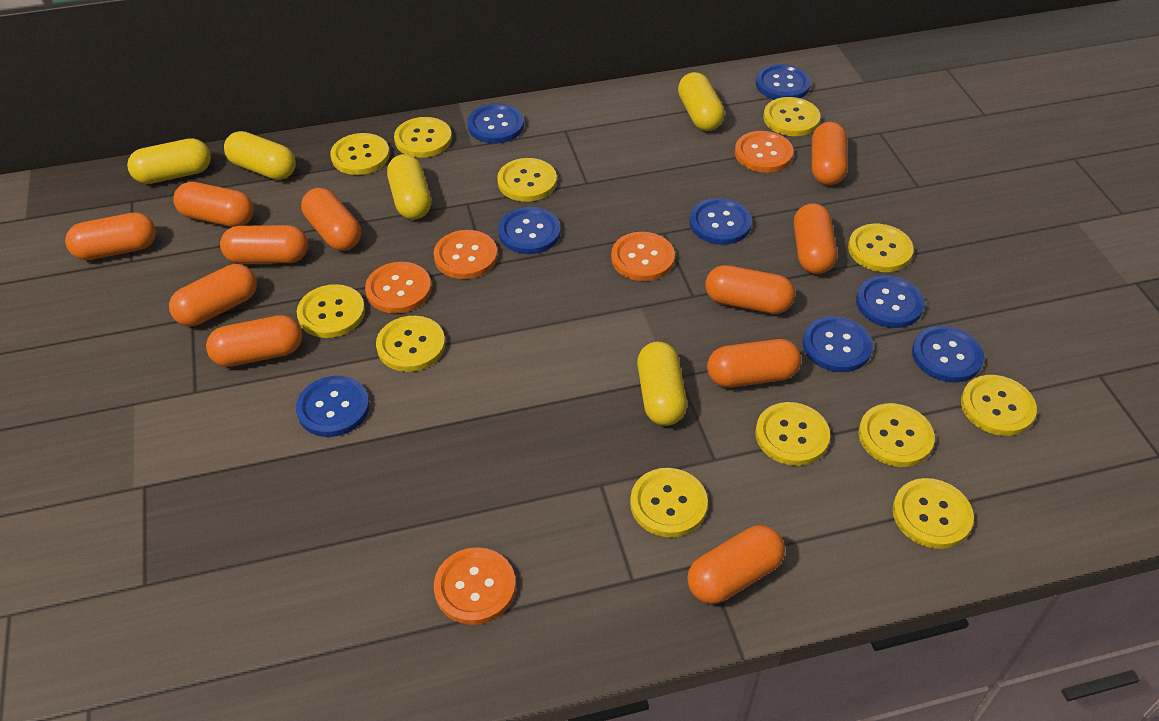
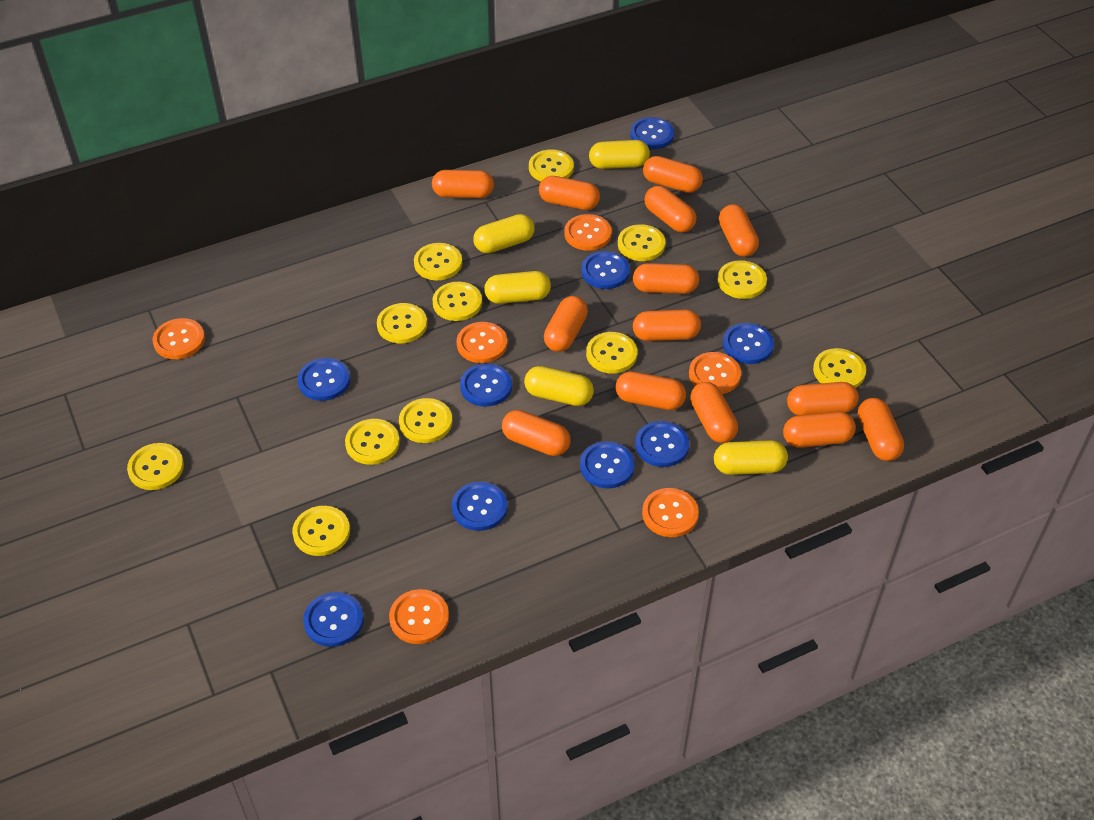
blue button: [296,376,370,437] [468,104,524,143] [498,207,561,254] [690,198,752,245] [756,64,811,100] [803,316,873,372] [856,275,925,328] [912,325,984,383] = 8 -> [297,358,350,401] [303,592,364,647] [452,482,508,531] [460,363,512,407] [580,441,635,488] [581,251,630,289] [630,117,675,149] [635,421,689,467] [723,323,774,364] = 9
orange button: [365,262,431,313] [434,230,498,279] [434,547,516,625] [611,232,675,281] [735,131,794,173] = 5 -> [153,318,205,359] [389,589,449,644] [456,322,508,363] [564,214,612,251] [642,488,699,537] [689,352,741,394] = 6
orange capsule: [65,213,156,260] [169,264,257,326] [173,182,254,227] [206,315,302,367] [220,225,308,264] [301,188,361,251] [687,525,785,604] [705,265,795,314] [707,339,801,388] [794,203,837,274] [812,122,848,185] = 11 -> [432,170,494,198] [502,410,571,456] [539,176,600,210] [544,296,588,352] [616,372,686,410] [633,263,699,294] [633,310,701,341] [643,156,703,193] [645,186,696,232] [690,382,738,443] [719,204,759,257] [783,411,856,448] [787,382,859,415] [858,398,904,461] = 14

